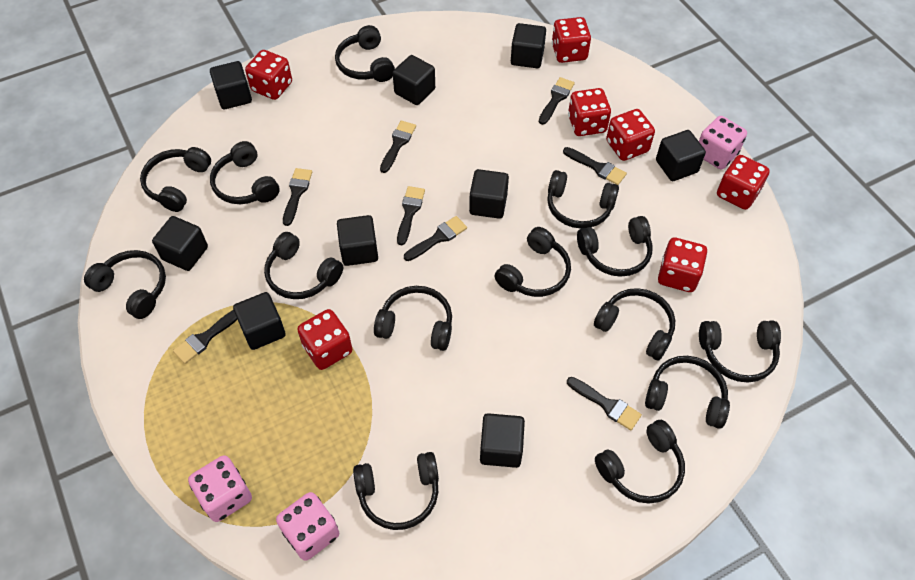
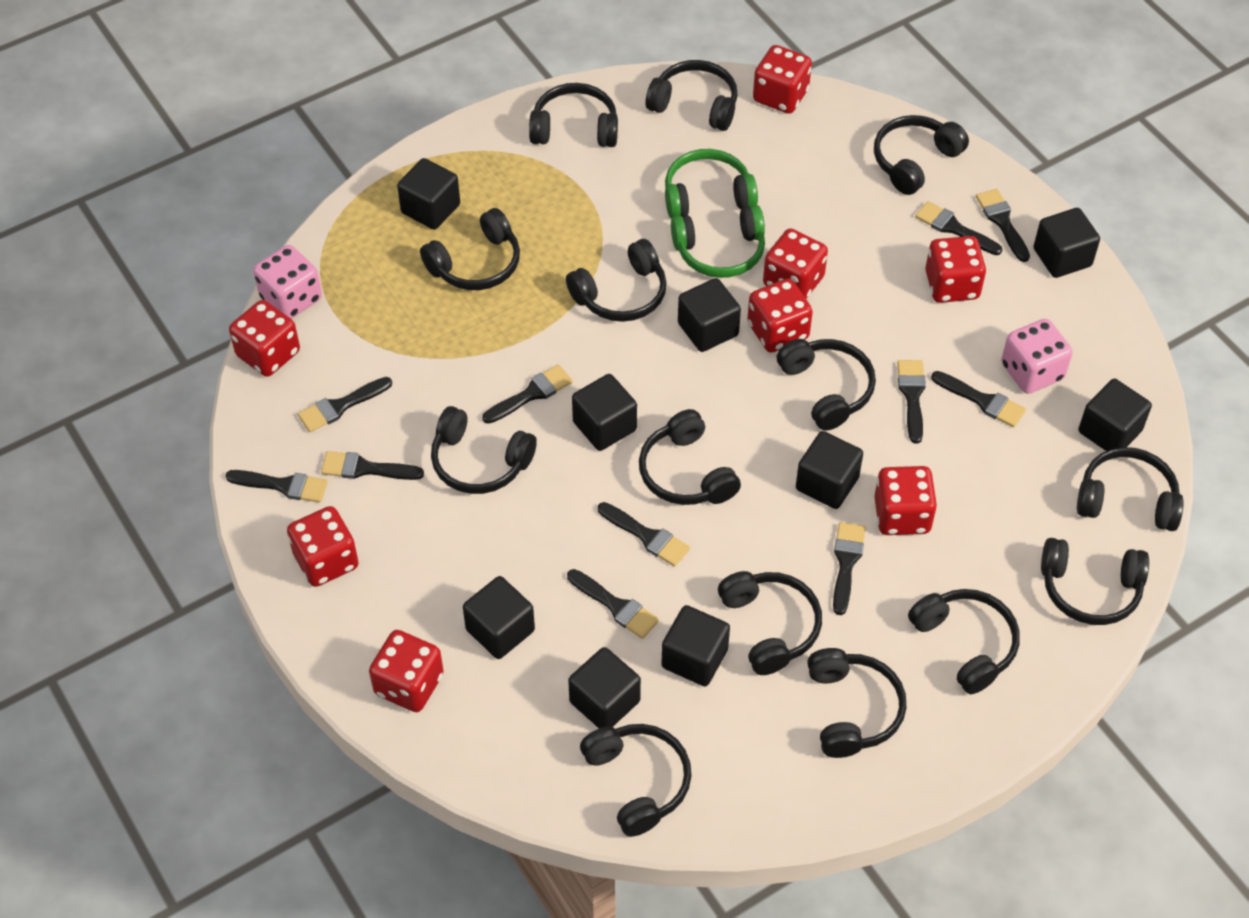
black brush: [173,310,238,364] [283,168,312,226] [380,121,416,173] [397,186,425,245] [404,216,467,261] [539,77,575,125] [563,147,627,185] [567,377,642,431] = 8 -> [225,470,328,503] [298,377,392,432] [321,451,424,480] [482,364,573,424] [567,569,659,639] [598,502,690,567] [833,522,866,615] [897,360,926,444] [915,201,1002,255] [931,371,1026,427] [976,189,1030,262] = 11
green headphones: none = 0 -> [665,149,758,219] [671,205,765,278] = 2
pink dice: [188,455,252,522] [276,492,339,561] [699,116,747,169] = 3 -> [253,245,322,319] [1001,319,1073,394] = 2
red dice: [245,50,292,100] [297,309,352,370] [552,17,591,63] [568,88,611,136] [606,109,655,161] [658,238,707,292] [717,155,770,210] = 7 -> [229,300,300,377] [287,506,359,587] [369,630,444,712] [747,278,813,353] [753,45,812,114] [763,228,828,299] [874,466,937,535] [925,236,986,303] = 8

